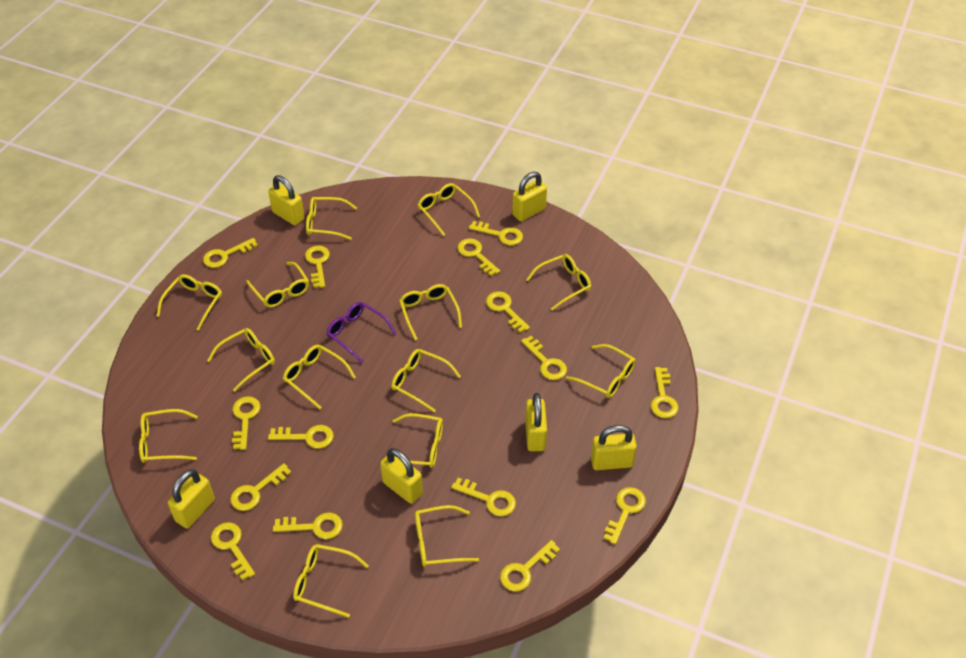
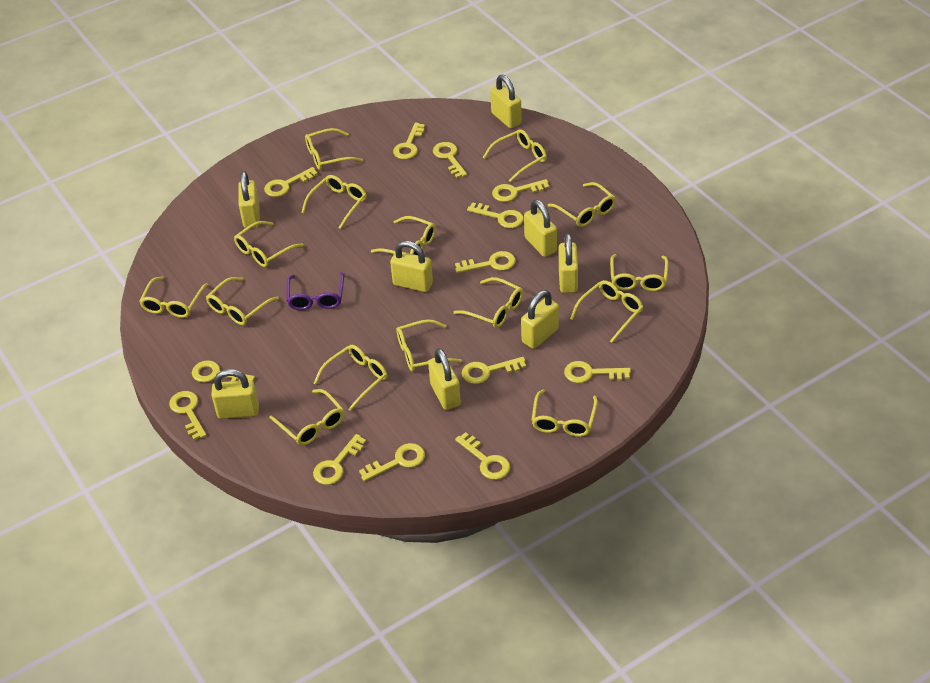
yellow glasses: [139,409,198,463] [157,274,222,331] [207,328,275,391] [246,262,309,308] [283,345,356,409] [293,544,369,618] [306,197,357,240] [391,349,461,412] [393,413,443,468] [399,284,462,340] [415,505,479,567] [418,183,480,236] [526,254,591,311] [566,344,636,398] = 14 -> [139,276,208,318] [206,277,279,325] [234,221,304,267] [270,389,344,445] [301,175,367,229] [305,128,363,170] [314,345,387,411] [371,216,436,255] [396,319,462,371] [453,277,523,328] [483,129,547,182] [531,389,598,437] [548,182,616,227] [570,280,643,343] [610,254,668,291] = 15
yellow key: [203,238,258,268] [211,522,255,581] [230,463,291,511] [232,396,261,450] [268,425,334,449] [273,513,343,539] [305,246,330,288] [451,478,516,516] [458,238,500,276] [469,221,523,245] [486,291,530,333] [500,540,560,591] [521,336,567,380] [604,487,646,544] [651,367,679,418] = 15 -> [169,391,207,440] [192,360,255,383] [264,167,318,197] [313,434,366,485] [359,443,425,481] [393,123,425,159] [433,142,467,178] [455,251,516,273] [455,432,510,480] [462,357,526,384] [467,202,524,228] [492,179,549,202] [564,361,631,383] = 13
yellow padlock: [168,469,215,528] [268,175,305,225] [380,448,423,504] [512,172,547,221] [525,393,547,451] [591,425,637,470] = 6 -> [211,369,259,419] [238,171,260,228] [390,241,433,292] [428,348,461,410] [490,75,522,128] [521,290,559,349] [524,199,557,257] [559,234,578,293] = 8

